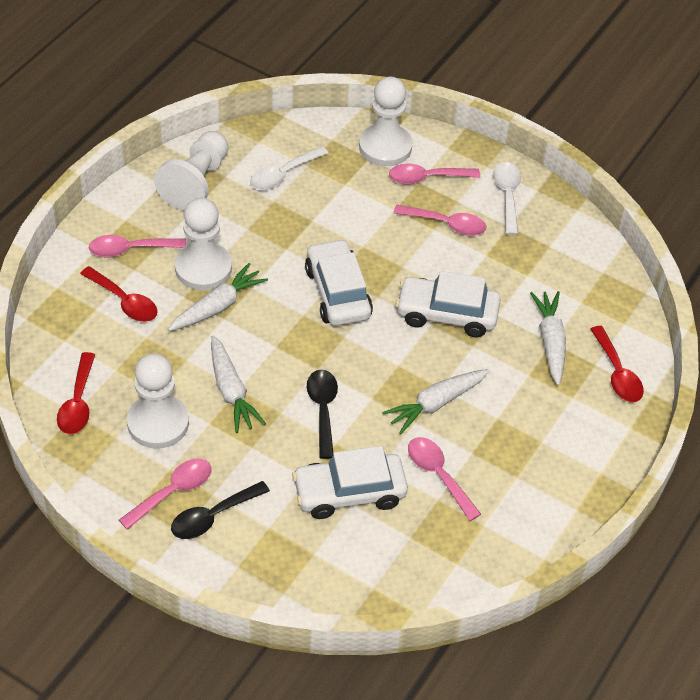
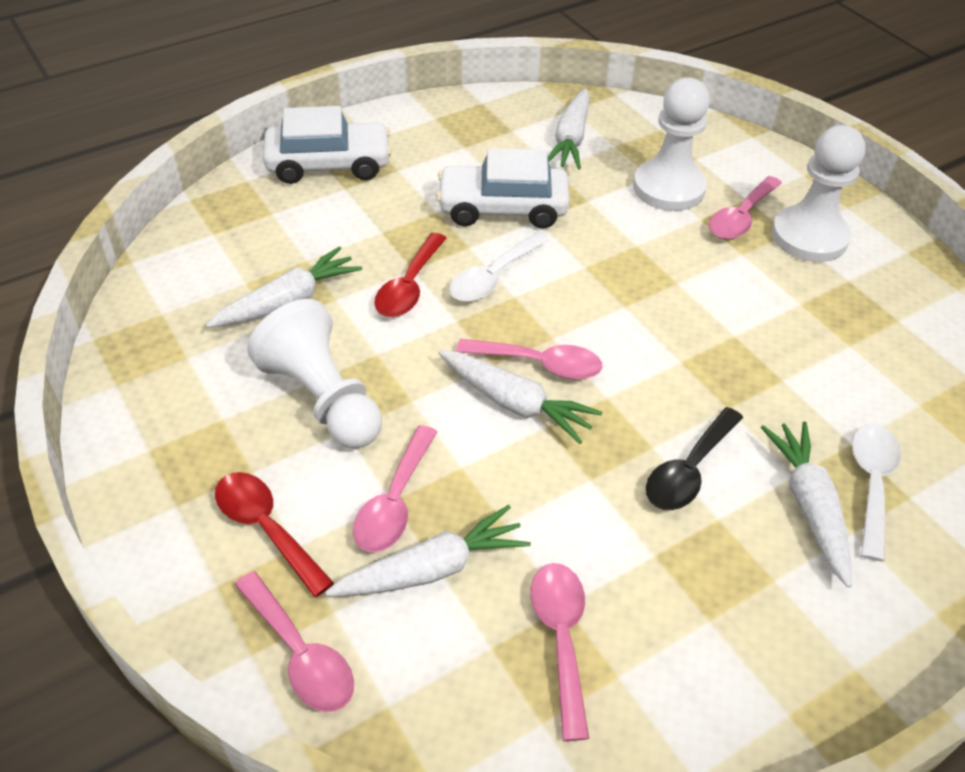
black spoon: [171,481,270,539] [307,370,338,459] = 2 -> [646,407,743,510] = 1
red spoon: [57,352,95,434] [80,266,158,322] [590,326,644,402] = 3 -> [215,472,334,597] [374,233,446,317] = 2
white car: [292,446,408,519] [305,239,373,326] [396,271,501,337] = 3 -> [263,106,392,184] [436,148,570,229] = 2
white carrot: [167,263,268,331] [211,336,266,433] [382,369,489,434] [530,291,566,385] = 4 -> [206,246,362,328] [325,505,531,596] [438,350,602,444] [547,88,590,170] [761,421,852,588] = 5
white pawn: [127,353,189,449] [154,131,229,211] [175,198,232,290] [359,77,412,166] = 4 -> [247,299,382,449] [633,78,710,211] [772,125,866,262] = 3

